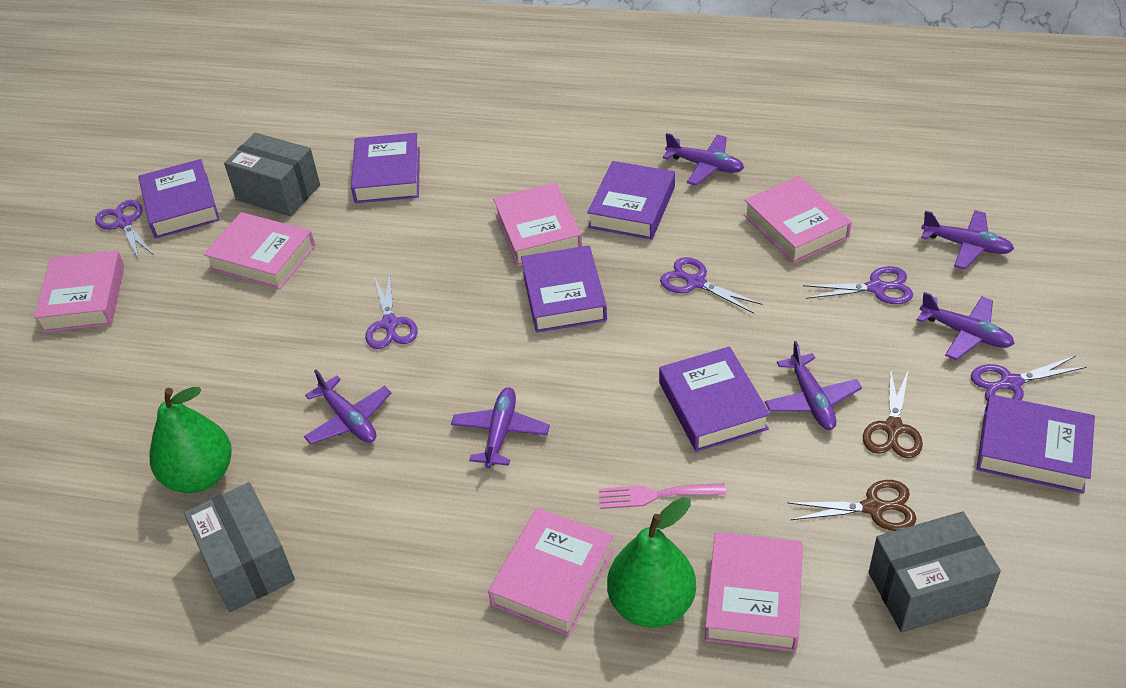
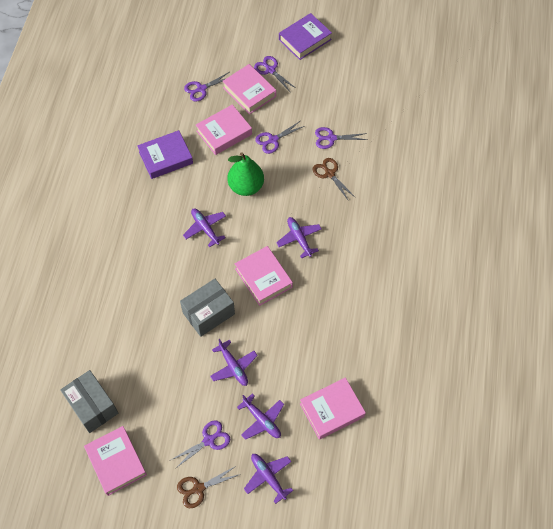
green pear: [150,387,232,493] [607,497,696,628] = 2 -> [228,152,264,196] = 1
grey box: [184,482,295,612] [224,133,320,217] [869,512,1001,633] = 3 -> [60,370,118,433] [180,279,235,337] = 2
pink book: [34,251,124,333] [204,212,315,290] [488,508,614,636] [493,183,582,266] [705,532,803,652] [744,176,852,263] = 6 -> [84,426,147,496] [196,104,252,155] [222,64,276,114] [235,246,293,306] [300,377,366,440] = 5
pink fork: [599,483,726,509] = 1 -> none = 0
purple book: [138,159,220,238] [351,133,420,203] [521,245,607,333] [587,161,675,240] [659,346,770,452] [976,394,1095,494] = 6 -> [137,130,193,179] [279,13,332,60] = 2
purple plane: [304,370,391,444] [451,387,550,468] [663,133,744,185] [765,341,862,430] [917,292,1015,360] [921,210,1014,269] = 6 -> [183,208,226,247] [210,339,258,386] [237,393,284,440] [244,454,293,504] [276,217,322,259] = 5

